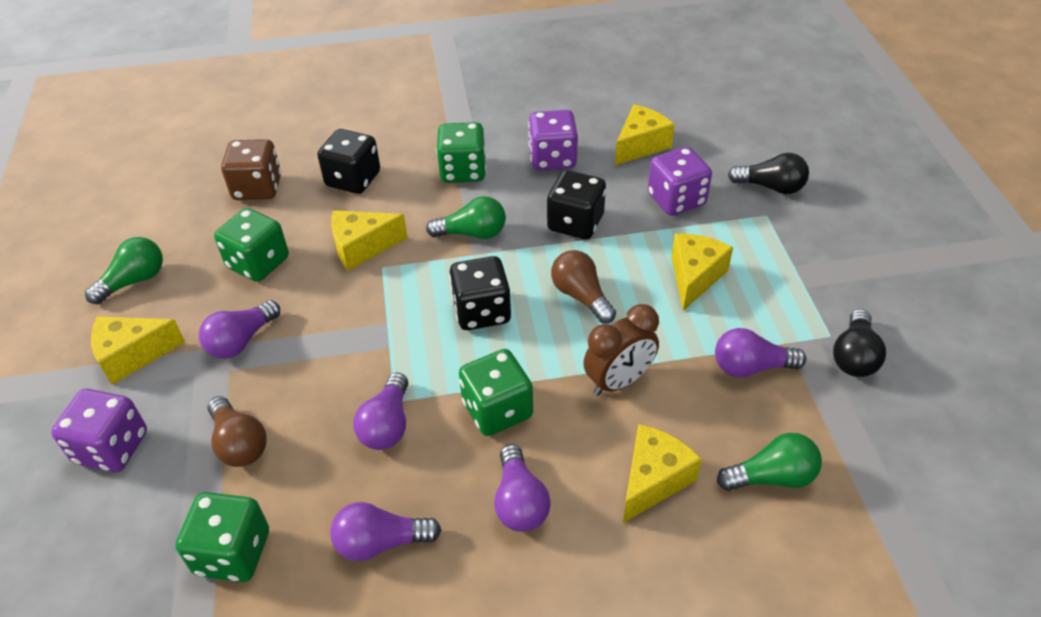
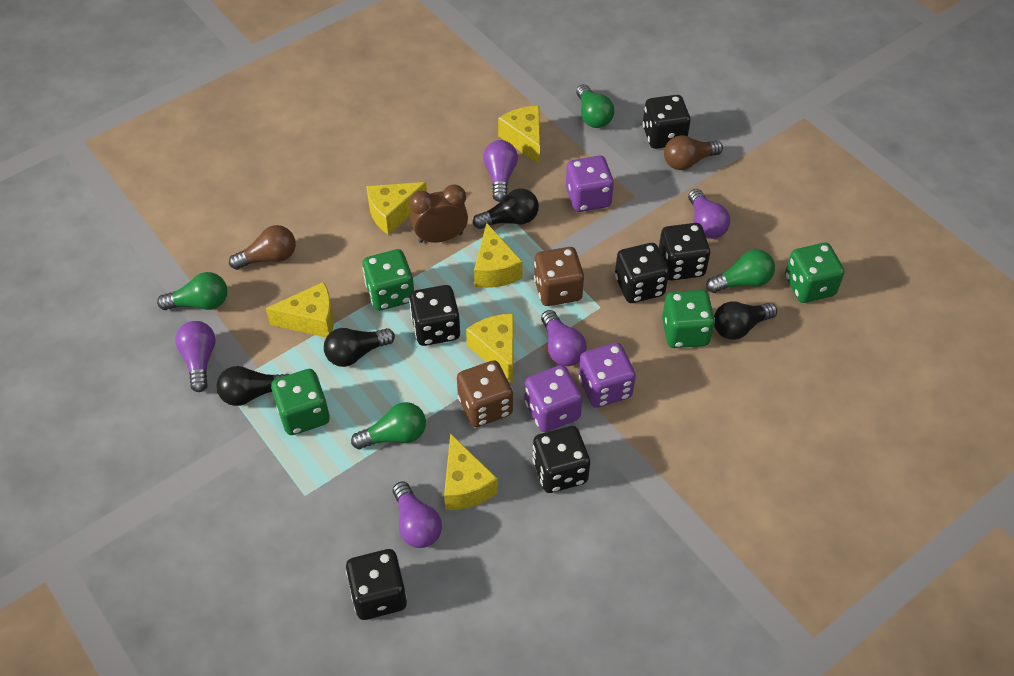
black dice: [317,129,380,194] [449,256,511,330] [547,170,606,239] = 3 -> [346,549,407,620] [409,285,460,346] [532,426,590,493] [615,243,669,303] [643,95,691,149] [659,223,710,280] = 6
black light bulb: [728,153,809,194] [833,309,886,377] = 2 -> [216,366,290,406] [324,328,395,367] [473,188,539,229] [714,301,777,340] = 4
brown dice: [221,139,281,200] = 1 -> [457,360,513,427] [534,247,584,306] = 2
green light bulb: [85,237,163,304] [426,196,506,239] [717,433,822,491] = 3 -> [157,272,227,310] [351,402,426,449] [576,84,614,128] [706,249,775,293] = 4
yellow cheese: [91,316,185,385] [331,210,408,271] [615,104,675,165] [623,424,702,523] [671,233,733,311] = 5 -> [266,282,334,337] [366,182,427,235] [444,433,498,510] [466,314,514,384] [474,223,523,288] [498,106,540,164] = 6

